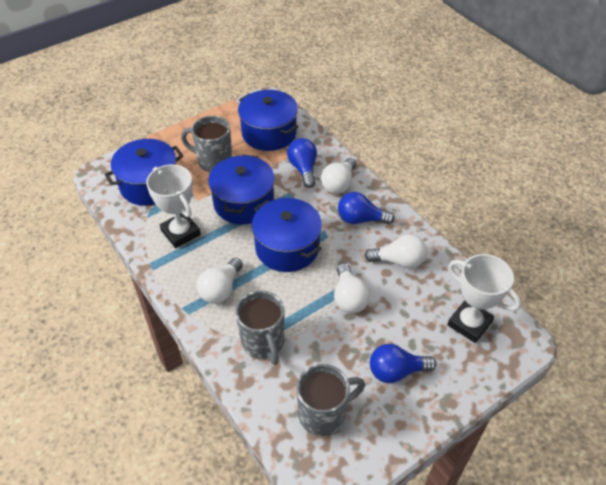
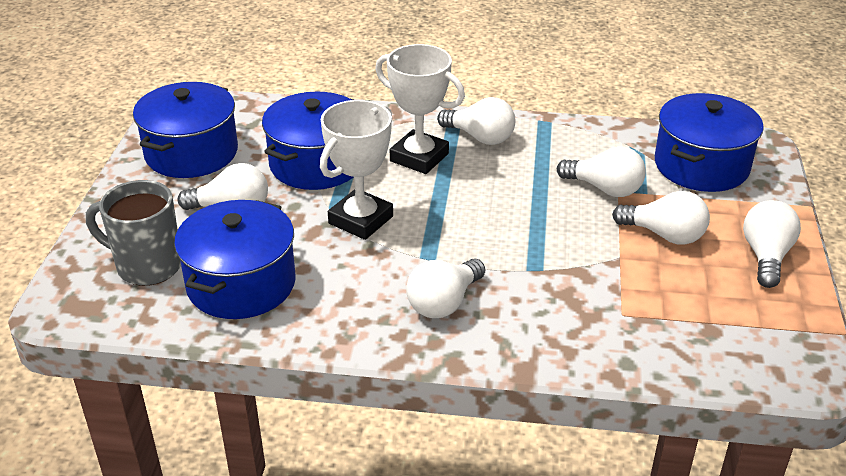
blue light bulb: [287,138,317,188] [338,192,395,225] [370,344,437,383] = 3 -> none = 0
grey mug: [181,116,232,172] [235,290,284,365] [296,364,365,436] = 3 -> [86,180,181,286] = 1
white light bulb: [197,258,243,303] [321,158,356,194] [334,263,370,313] [365,234,427,268] = 4 -> [177,163,268,210] [406,258,485,318] [437,97,515,145] [557,146,646,197] [612,191,710,245] [743,200,801,288] = 6

